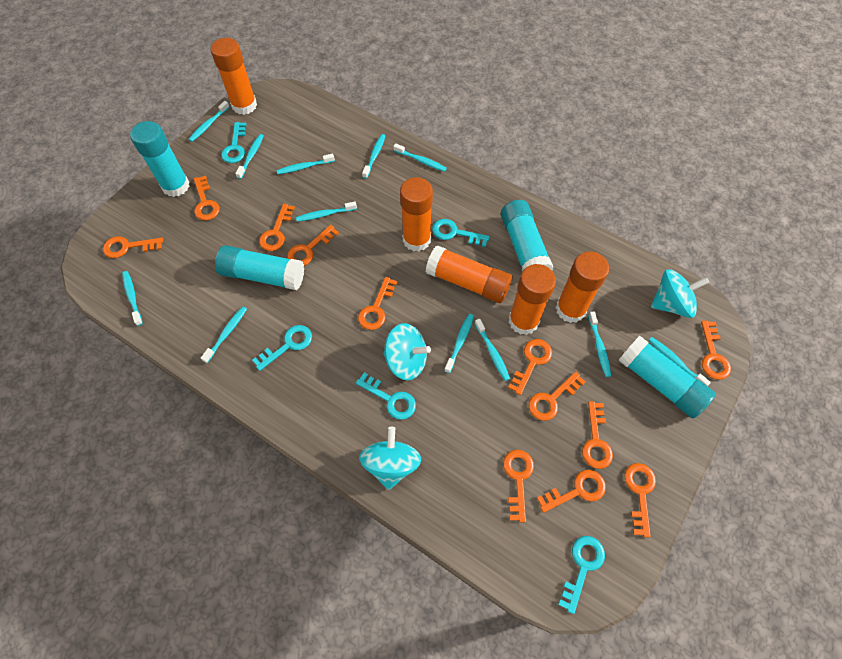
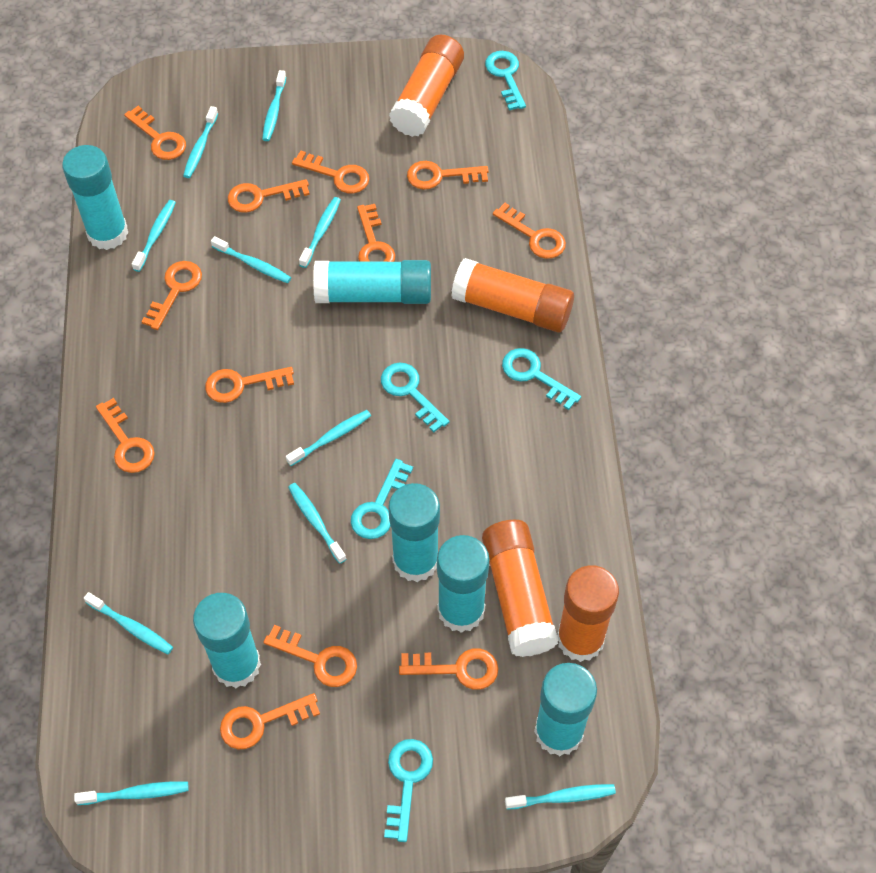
orange glue stick: [211,38,257,115] [400,177,433,252] [426,245,513,303] [509,264,556,335] [556,252,609,323] = 5 -> [389,34,464,137] [451,258,574,333] [482,520,558,657] [557,565,619,662] = 4
turquoise glue stick: [130,121,189,197] [215,245,304,290] [501,200,554,271] [618,336,716,418] = 4 -> [62,145,128,250] [193,593,261,688] [313,260,431,304] [388,483,440,582] [437,535,489,633] [534,663,597,756] = 6
turquoise spinning top: [359,427,421,490] [384,323,431,381] [651,269,710,318] = 3 -> none = 0
turquoise toothbrush: [122,271,143,326] [189,101,230,142] [201,306,247,363] [235,134,264,179] [277,154,335,174] [296,201,357,222] [362,134,386,179] [393,143,447,172] [444,314,474,373] [475,319,510,381] [588,311,611,377] [648,337,711,386] = 12 -> [74,781,189,805] [84,592,173,654] [132,200,176,272] [183,106,218,178] [211,236,291,283] [262,70,286,141] [286,410,371,466] [288,483,346,564] [299,197,341,268] [505,784,616,810] = 10

